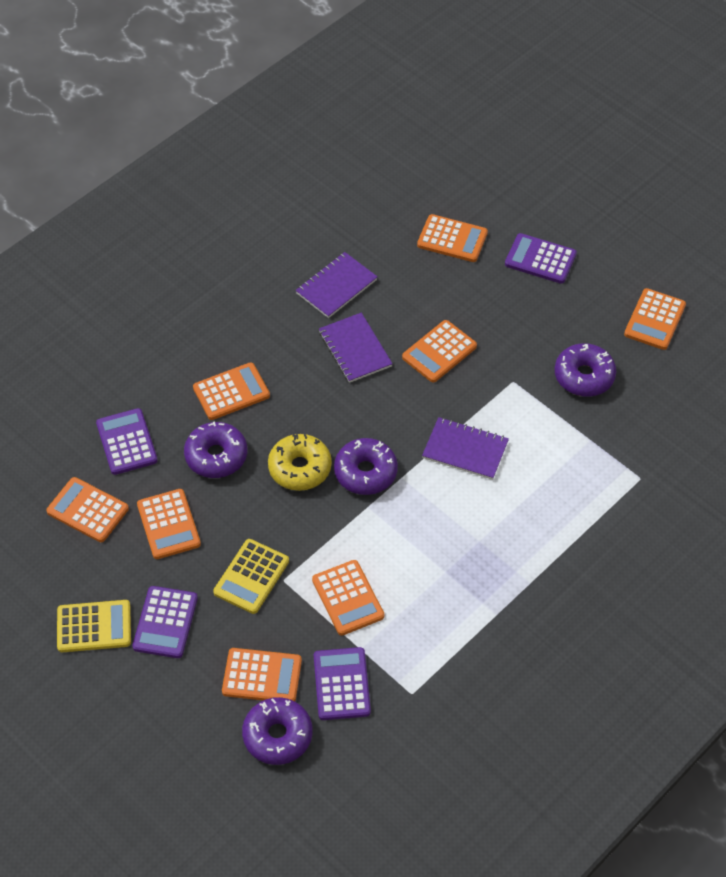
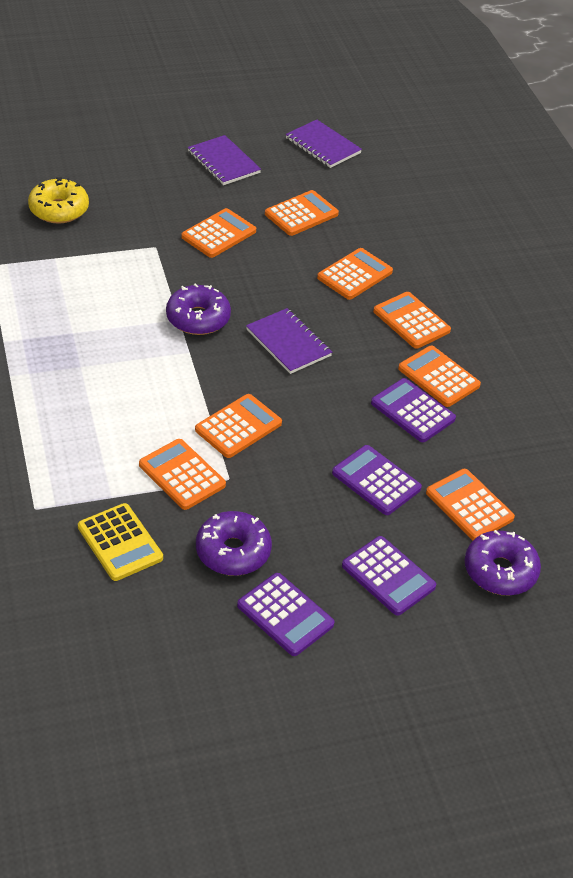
purple donut: [184,421,247,478] [242,697,313,765] [334,438,398,495] [555,343,616,396] = 4 -> [166,283,231,335] [196,511,272,576] [465,530,541,595] = 3
yellow calculator: [57,600,131,652] [213,539,289,614] = 2 -> [78,503,163,581] = 1

